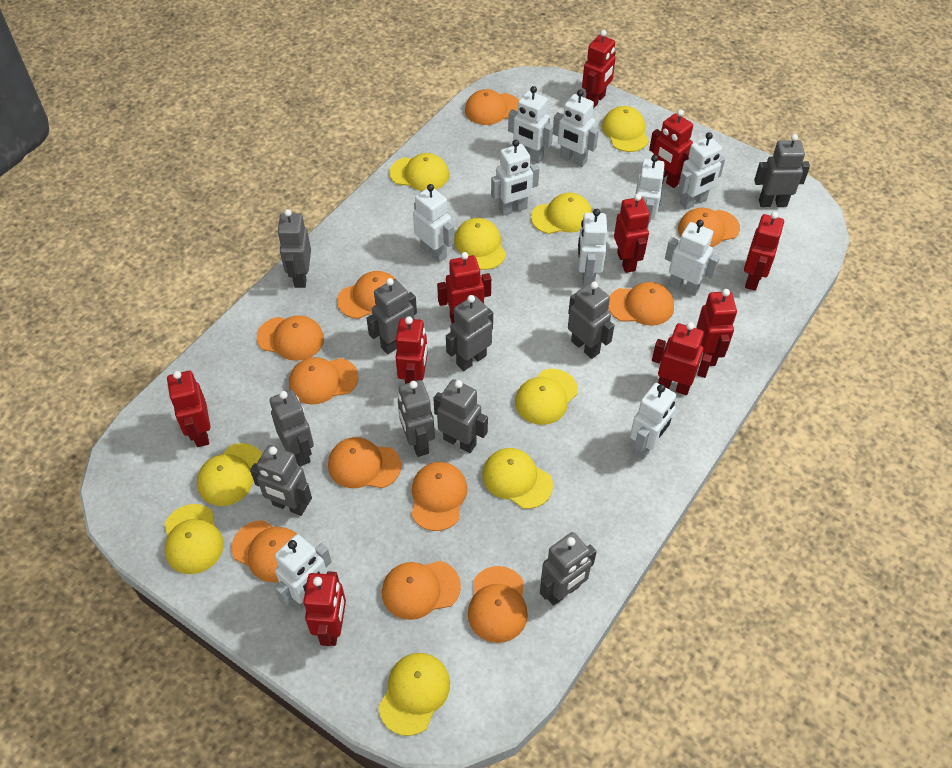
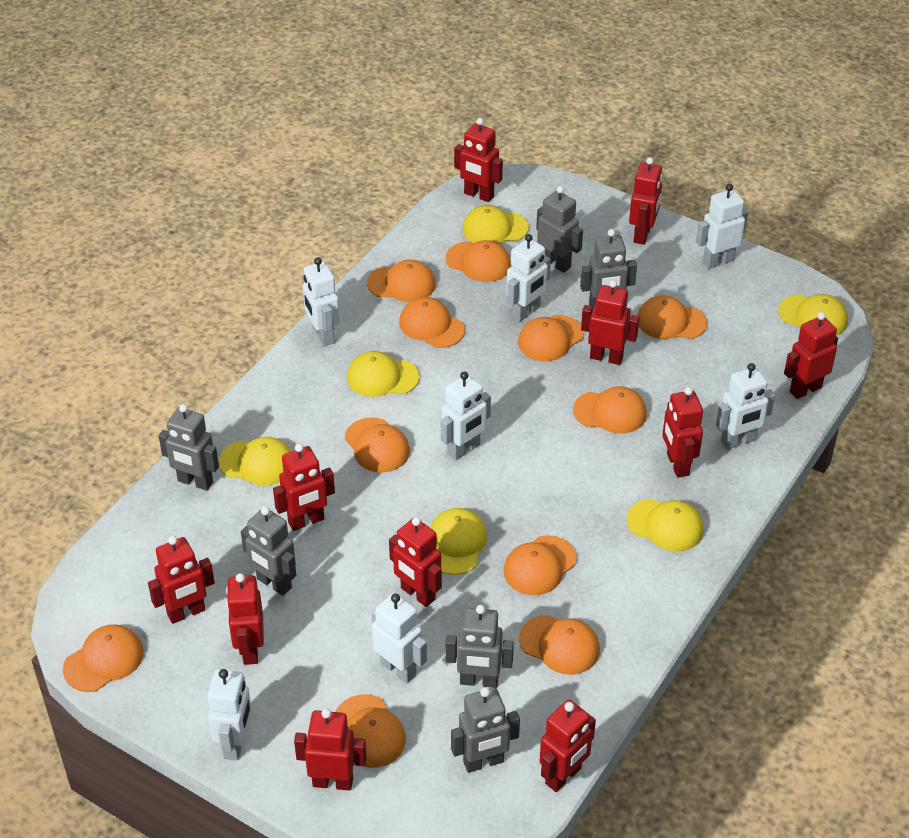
grey robot: [250,445,312,516] [269,389,314,467] [277,209,311,288] [366,278,417,354] [398,380,435,457] [433,379,488,453] [446,295,493,371] [540,532,597,606] [568,282,614,359] [754,134,810,207] = 10 -> [159,404,219,491] [241,506,296,596] [446,605,514,688] [451,687,520,773] [536,186,583,273] [580,229,637,309] = 6
red robot: [167,371,210,447] [303,571,346,646] [395,316,428,384] [437,252,491,323] [582,30,616,109] [614,194,650,273] [649,109,693,188] [652,322,712,395] [696,289,737,366] [744,212,784,291] = 10 -> [148,536,215,624] [226,573,264,665] [273,444,335,531] [294,709,367,791] [389,517,442,607] [454,118,503,202] [539,700,596,792] [581,280,639,365] [629,157,663,245] [662,387,703,478] [784,312,838,399] = 11
white robot: [274,534,332,610] [413,184,454,262] [491,140,539,216] [508,86,553,164] [553,90,599,167] [578,209,607,287] [630,383,676,460] [635,155,665,229] [665,220,720,296] [678,132,725,210] = 10 -> [207,669,252,760] [303,257,340,346] [372,593,427,683] [441,372,491,460] [506,234,551,322] [696,184,748,269] [716,363,775,450] = 7
yellow cap: [165,504,224,574] [197,443,262,506] [378,653,450,736] [389,153,449,191] [454,218,506,270] [482,448,553,509] [515,369,578,425] [531,192,592,234] [602,106,649,152] = 9 -> [219,437,292,485] [347,351,420,397] [430,508,487,575] [462,205,529,244] [627,499,704,551] [778,294,848,336] = 6

